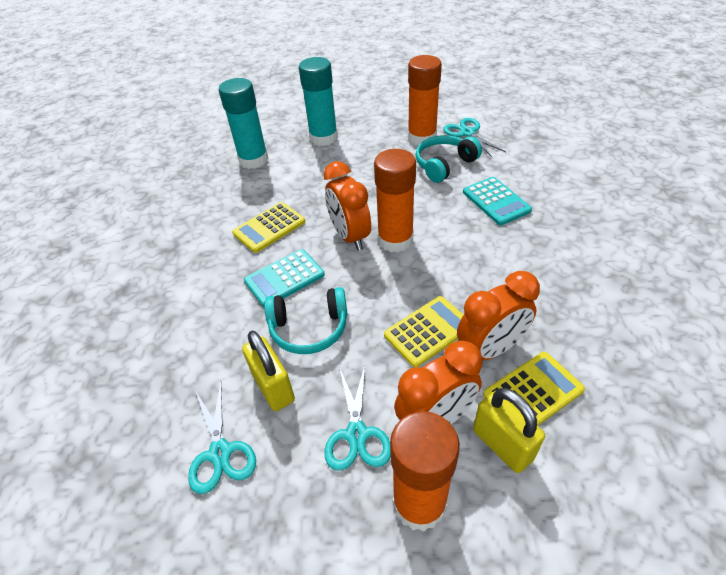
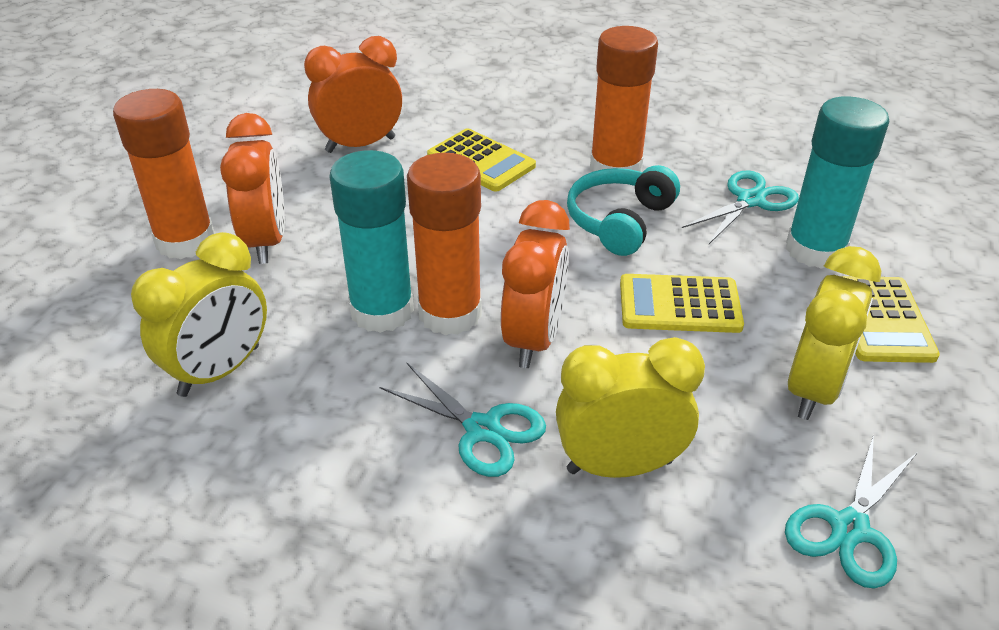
turquoise calculator: [244,249,325,307] [463,177,532,225] = 2 -> none = 0
turquoise headphones: [264,287,347,354] [416,135,482,183] = 2 -> [567,165,680,256] = 1
yellow clock: none = 0 -> [131,232,267,397] [556,337,705,478] [788,246,881,420] = 3
yellow padlock: [242,331,295,411] [473,388,545,473] = 2 -> none = 0

